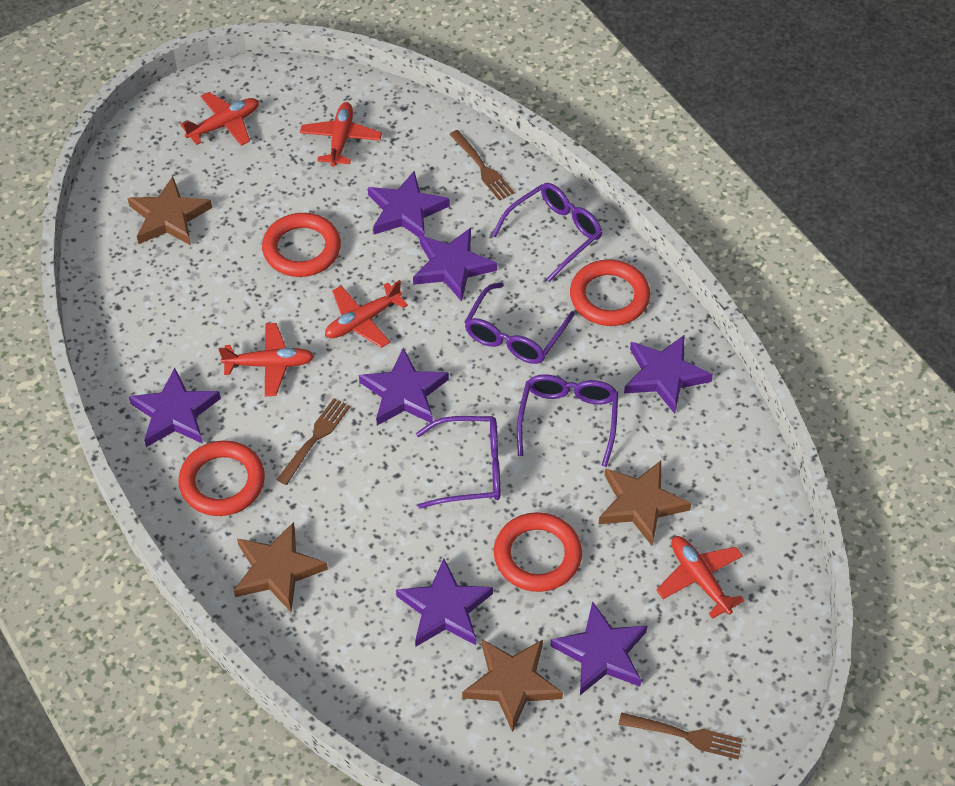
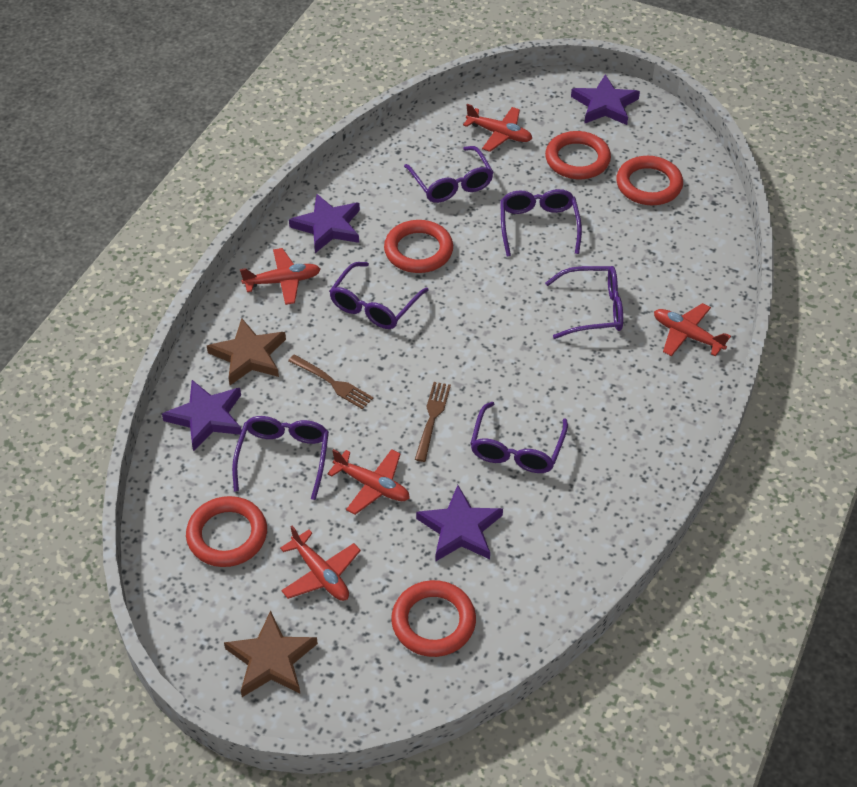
brown fork: [277,398,350,485] [449,130,514,201] [618,712,743,760] = 3 -> [288,354,373,410] [415,382,451,462] = 2
brown star: [127,177,212,245] [234,522,328,612] [462,639,563,732] [599,461,692,546] = 4 -> [207,318,286,385] [224,610,318,697] = 2
purple glasses: [416,416,500,509] [465,282,575,364] [492,183,602,282] [517,374,618,467] = 4 -> [232,416,329,500] [329,262,429,329] [404,146,494,203] [470,402,568,473] [500,189,582,257] [545,266,623,339] = 6
purple star: [129,368,221,447] [359,348,449,425] [368,171,450,238] [396,558,493,647] [413,228,497,302] [550,601,648,695] [624,335,713,414] = 7 -> [162,380,242,451] [289,194,360,253] [416,485,503,562] [571,75,640,125] = 4
red ring: [178,440,265,516] [262,213,341,277] [494,512,582,592] [570,260,650,326] = 4 -> [186,496,267,567] [384,220,453,273] [391,580,476,657] [545,131,611,179] [616,156,683,205] = 5

